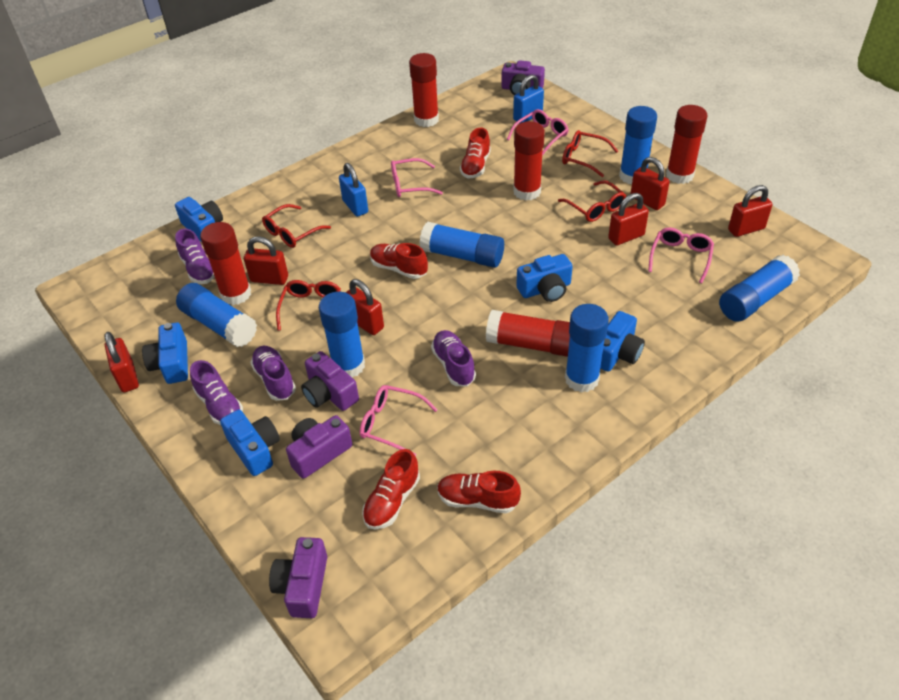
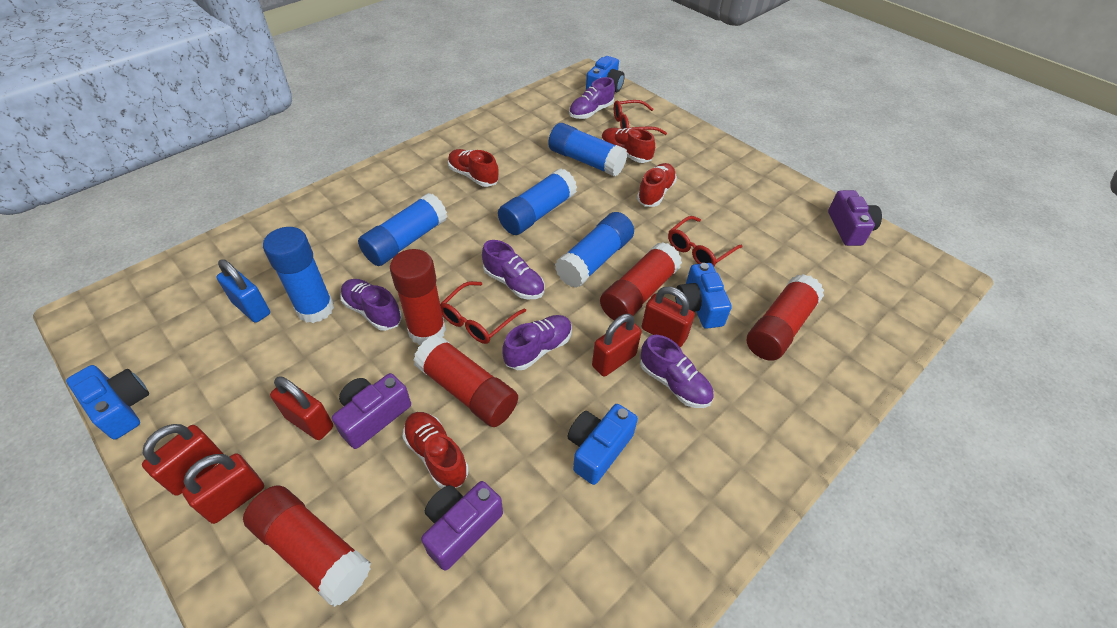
blue camera: [142,322,188,384] [175,197,223,242] [220,410,280,476] [516,254,573,302] [600,311,645,372] = 5 -> [66,365,149,440] [567,404,638,485] [586,56,625,92] [675,263,732,329] = 4
blue glue stick: [176,283,257,347] [319,292,365,378] [419,222,504,268] [565,304,609,393] [619,106,657,184] [719,255,800,322] = 6 -> [263,227,334,323] [358,193,447,266] [498,168,577,235] [548,123,627,177] [555,212,634,288] = 5
blue padlock: [339,163,368,217] [513,75,544,123] = 2 -> [217,259,270,323] = 1
pink glasses: [360,385,438,456] [391,158,443,197] [507,109,569,155] [648,228,714,283] = 4 -> none = 0
purple camera: [269,537,327,618] [286,415,352,479] [301,351,359,411] [501,60,545,95] = 4 -> [332,373,411,449] [421,481,503,571] [828,190,882,246] = 3
purple shoe: [175,229,215,284] [190,360,243,425] [250,346,296,401] [431,330,476,386] = 4 -> [340,279,402,331] [482,240,544,299] [502,315,572,370] [569,77,615,119] [640,335,713,408] = 5
red glasses: [262,204,331,248] [276,280,341,331] [558,180,627,222] [562,130,618,177] = 4 -> [440,281,526,344] [614,100,667,135] [668,216,743,266] = 3
red padlock: [105,332,139,392] [244,236,288,285] [345,279,384,335] [608,193,649,246] [631,157,670,210] [728,185,773,237] = 6 -> [142,424,223,496] [182,453,264,524] [270,376,333,440] [592,314,641,377] [642,287,695,347] = 5

